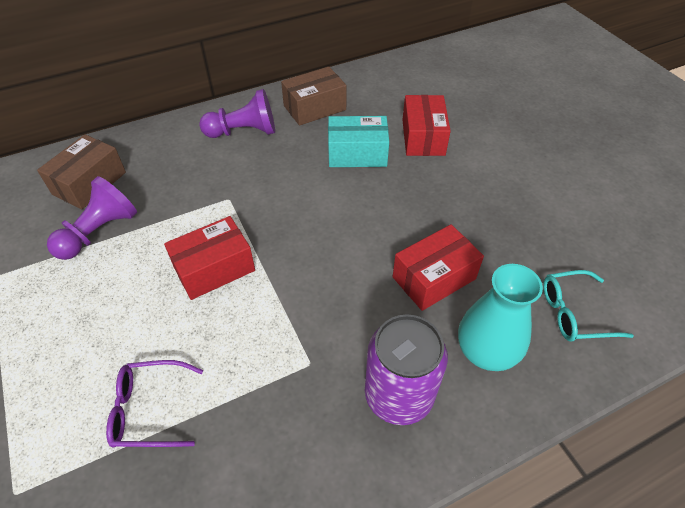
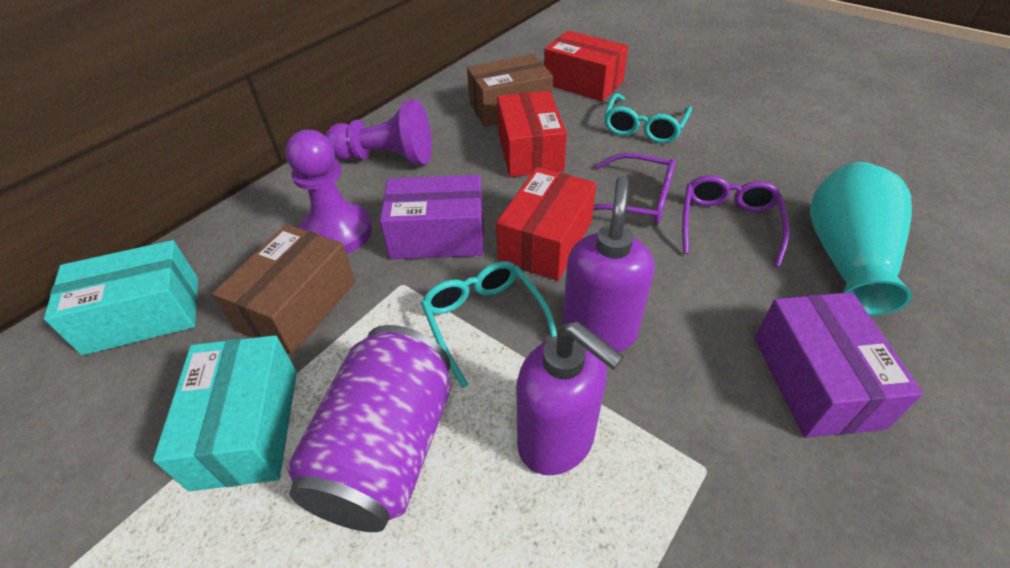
purple box: none = 0 -> [380,175,484,259] [754,292,923,438] = 2
purple glasses: [106,360,203,448] = 1 -> [593,153,676,224] [682,176,790,267] = 2
purple soap dispenser: none = 0 -> [516,322,624,475] [562,176,654,352] = 2
turquoise box: [328,116,389,167] = 1 -> [44,240,198,355] [153,335,297,491] = 2
turquoise glasses: [543,270,634,342] = 1 -> [421,261,557,388] [604,93,692,144] = 2

